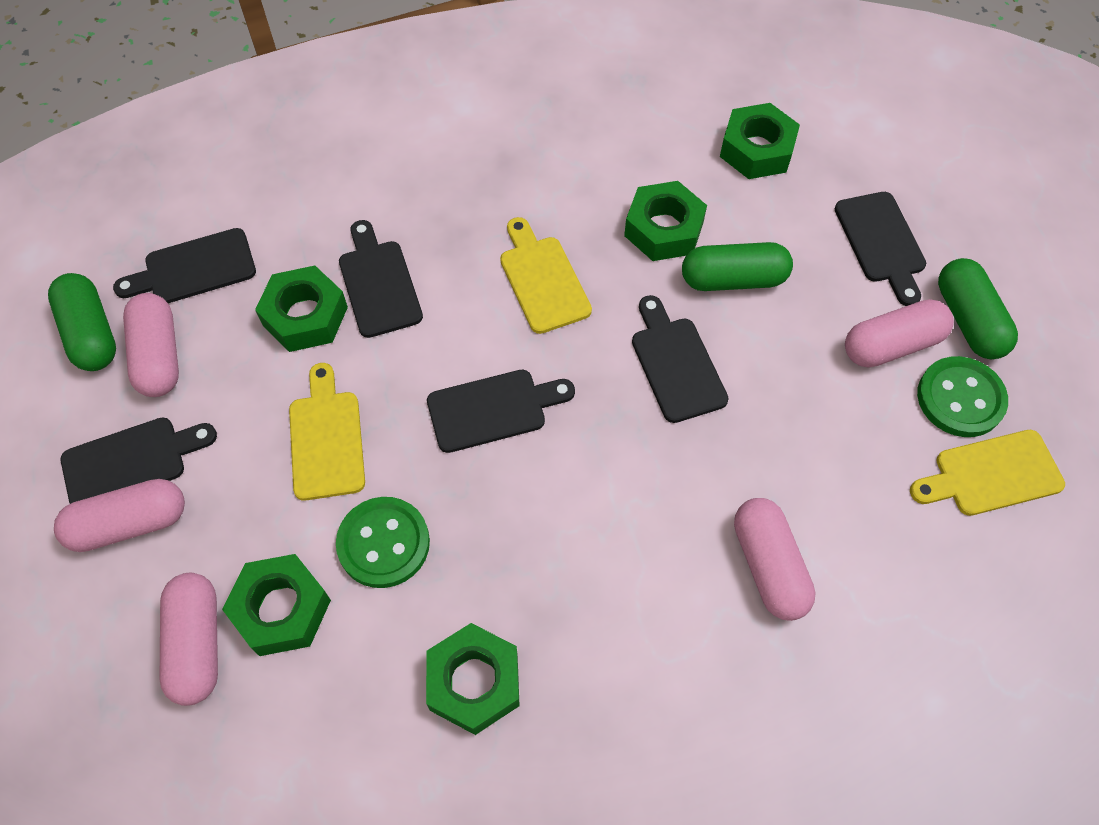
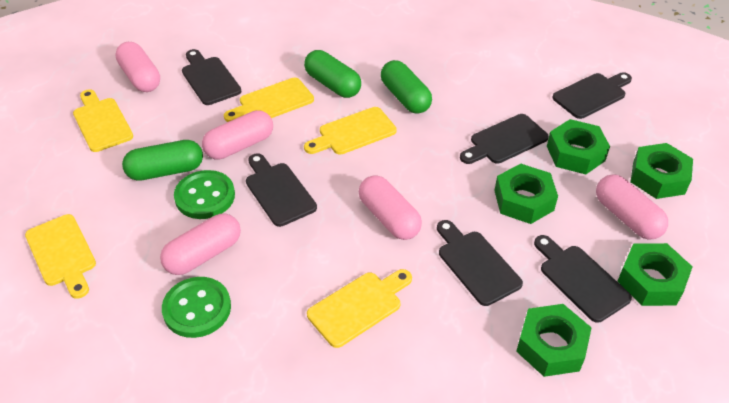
yellow cutting board: [289,363,365,501] [500,217,592,334] [910,430,1065,516] = 3 -> [25,214,96,299] [73,89,133,152] [224,78,314,122] [304,107,397,155] [307,269,412,348] = 5

